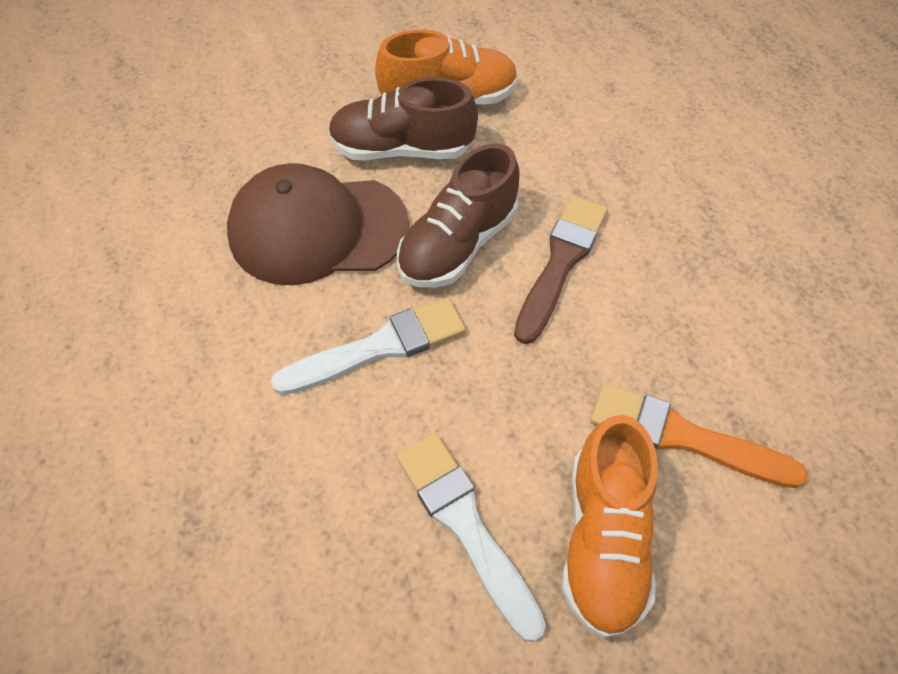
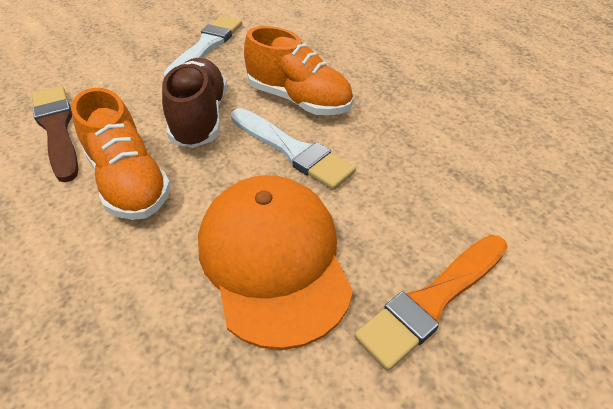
brown cap: [227,163,409,285] = 1 -> none = 0
brown shoe: [328,77,478,161] [397,144,520,288] = 2 -> [162,58,227,148] = 1
orange cap: none = 0 -> [198,175,353,350] = 1

